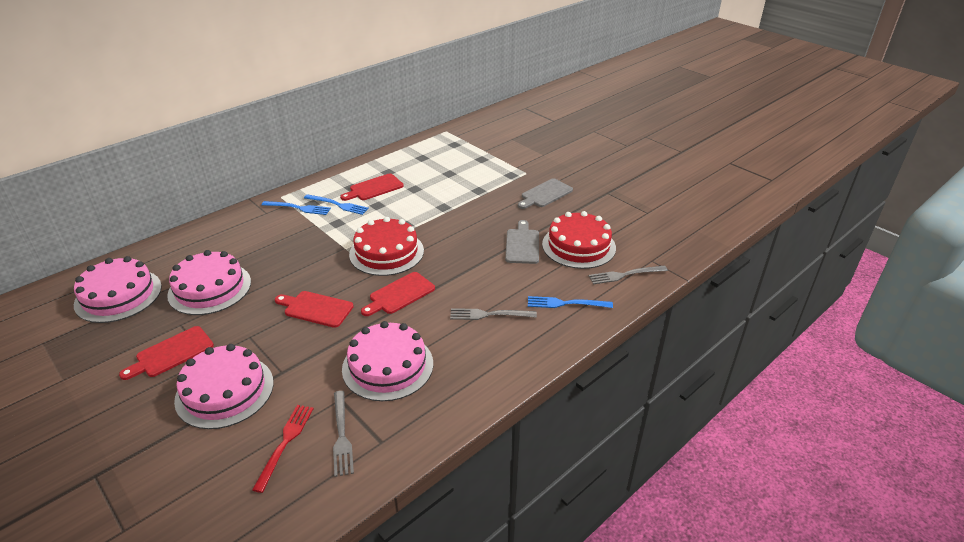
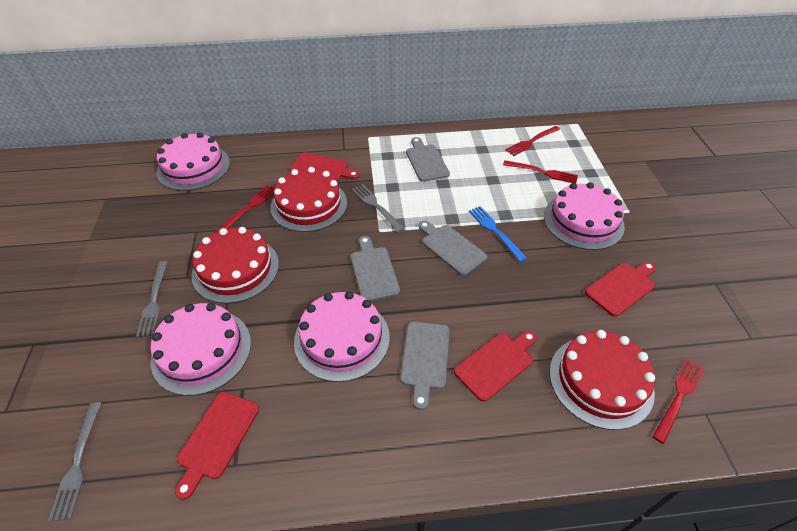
blue fork: [262,201,331,215] [304,194,369,215] [528,296,613,308] = 3 -> [469,206,527,262] = 1
grey cutting board: [505,220,539,264] [518,178,573,209] = 2 -> [351,236,400,301] [400,322,450,410] [406,137,450,182] [418,221,487,275] = 4
red cake: [349,217,424,276] [542,211,616,269] = 2 -> [191,227,279,304] [270,167,347,232] [549,330,655,430] = 3
red fork: [252,405,314,493] = 1 -> [216,185,274,232] [503,160,578,184] [505,126,560,156] [652,358,705,444] = 4

